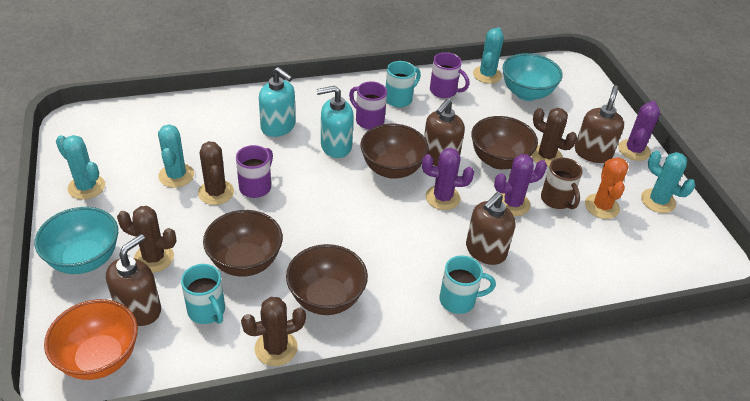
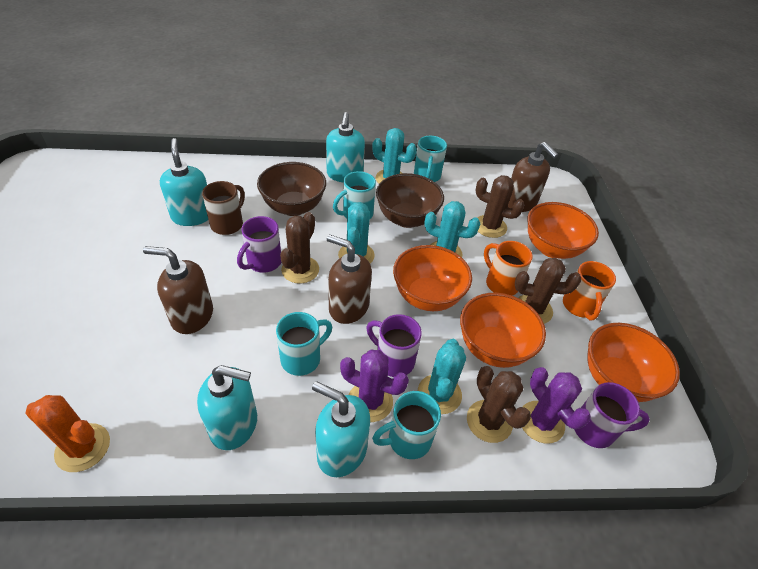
brown bowl: [203,210,283,277] [286,244,368,315] [361,124,429,179] [471,116,538,170] = 4 -> [257,162,326,216] [376,173,444,228] = 2
brown soap dispenser: [106,234,161,326] [424,99,465,166] [466,192,516,265] [575,86,624,163] = 4 -> [143,246,213,334] [327,234,372,324] [507,142,559,212] = 3
orange bowl: [44,299,138,380] = 1 -> [393,245,472,311] [460,293,546,368] [527,202,599,259] [587,323,680,402] = 4
orange mug: none = 0 -> [484,241,533,296] [563,261,616,321] = 2
purple cactus: [422,148,474,210] [494,154,547,216] [618,100,660,161] = 3 -> [340,350,409,422] [522,367,591,443] = 2
turquoise bowl: [35,207,118,274] [503,53,563,101] = 2 -> none = 0
turquoise mug: [181,264,225,324] [386,61,421,107] [439,255,496,314] = 3 -> [276,312,332,376] [333,171,376,219] [372,391,441,459] [414,136,447,182] = 4
turquoise soap dispenser: [259,67,295,137] [316,86,354,158] = 2 -> [160,138,208,226] [197,365,257,450] [312,381,370,477] [326,112,365,183] = 4

